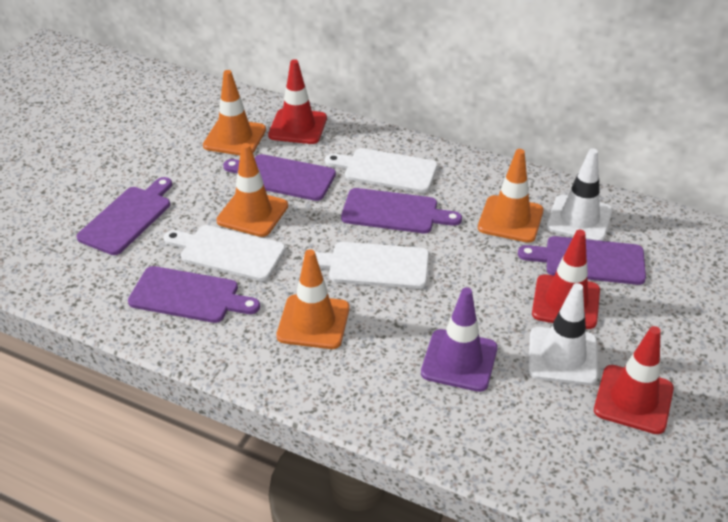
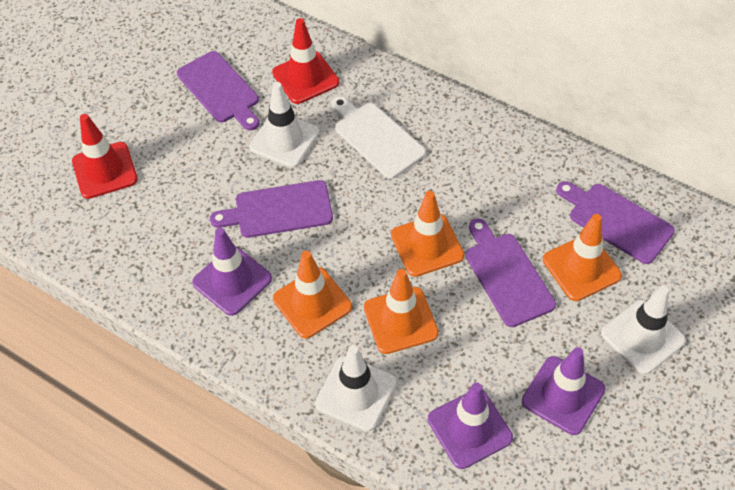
purple cutting board: [76,177,172,255] [128,266,260,323] [223,154,336,201] [341,188,462,233] [518,236,646,285] = 5 -> [177,51,259,131] [210,180,333,238] [466,219,556,327] [556,181,675,264] = 4
purple traffic cone: [421,287,498,392] = 1 -> [192,228,272,316] [428,382,513,469] [522,347,605,435] = 3
red traffic cone: [268,59,327,144] [532,230,600,329] [594,326,674,434] = 3 -> [72,114,138,199] [272,18,339,104] = 2
white cutting board: [164,225,286,281] [303,242,429,289] [325,148,438,193] = 3 -> [331,96,426,179] = 1
white traffic cone: [528,283,598,385] [546,148,612,241] = 2 -> [249,82,320,168] [315,345,396,431] [601,286,686,374] = 3

